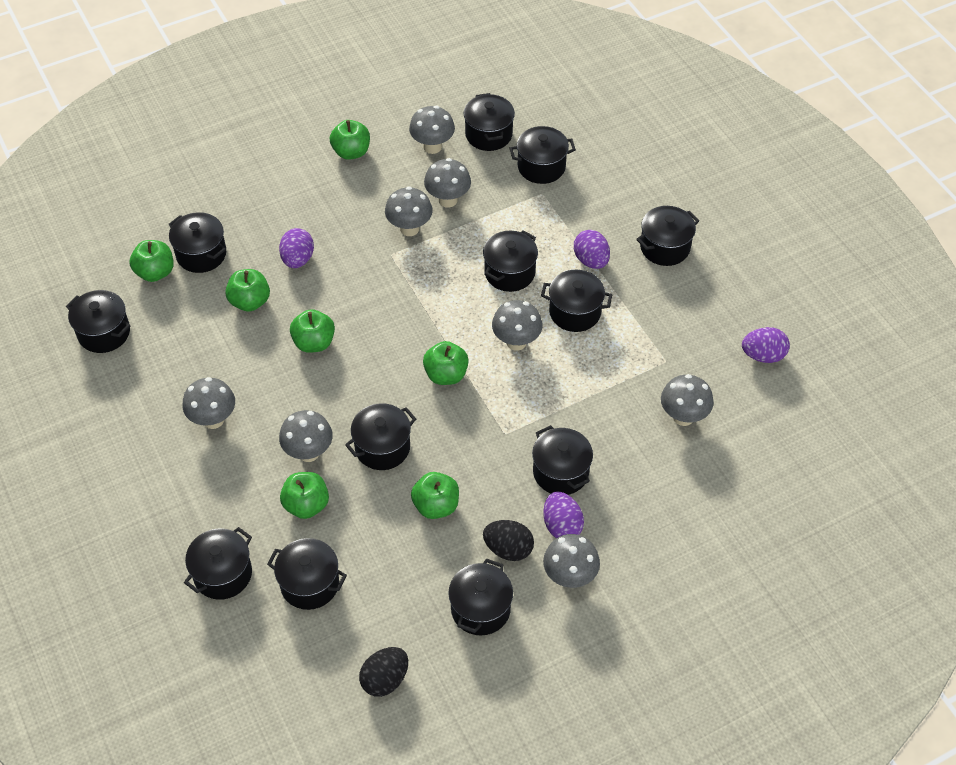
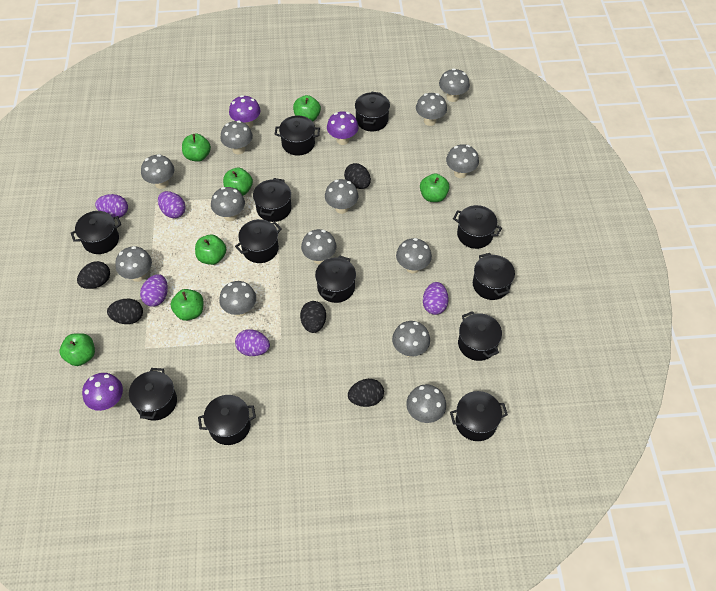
black egg: [359,647,408,697] [483,520,534,561] = 2 -> [77,261,110,289] [107,299,143,324] [300,301,326,333] [344,163,371,189] [348,379,384,407] = 5
grey mushroom: [183,377,235,429] [279,410,333,462] [385,187,433,236] [409,106,455,154] [424,158,471,208] [492,300,542,351] [543,534,600,588] [661,374,713,426] = 8 -> [115,246,152,282] [141,154,174,189] [211,187,245,221] [219,281,256,317] [220,121,253,155] [301,229,337,264] [325,179,358,214] [392,321,430,357] [396,238,432,273] [406,384,446,423] [416,93,447,126] [439,68,470,102] [446,144,479,178] = 13
purple egg: [279,228,314,268] [543,492,584,538] [574,230,610,269] [742,327,790,363] = 4 -> [95,194,128,218] [140,274,168,307] [158,191,186,218] [235,329,270,356] [423,282,449,315] = 5
purple mushroom: none = 0 -> [82,373,123,411] [229,95,260,128] [327,111,359,145] = 3

